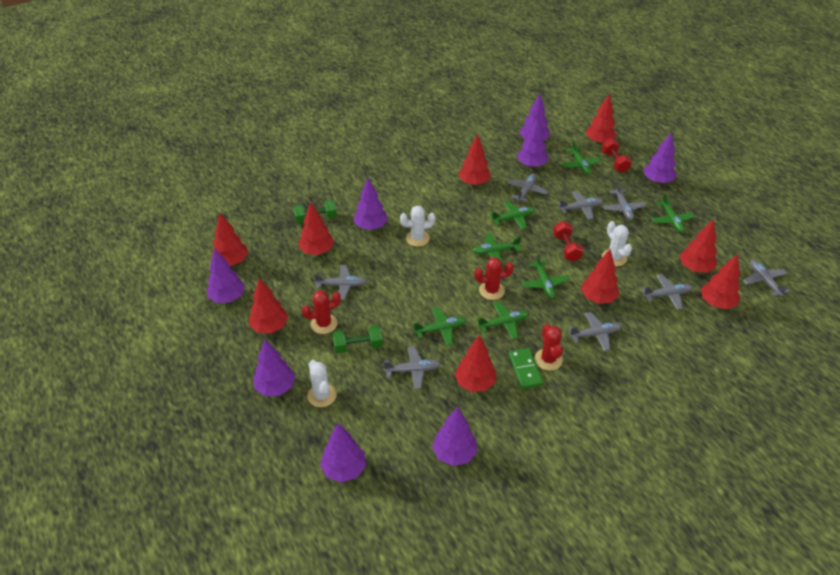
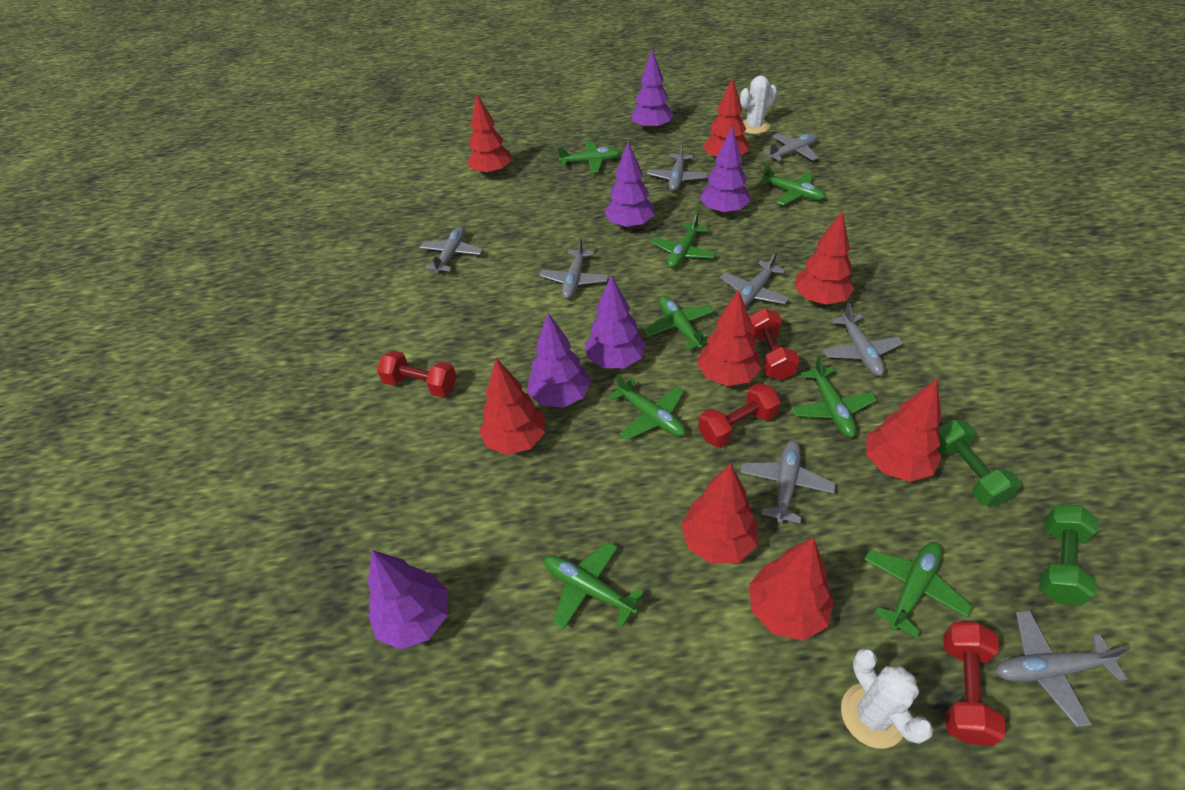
green domino: [509,348,543,389] = 1 -> none = 0
green plane: [413,307,466,345] [472,233,521,264] [477,302,529,339] [490,201,535,230] [522,254,569,298] [561,140,601,175] [651,193,695,232] = 7 -> [544,541,644,629] [557,141,621,173] [609,374,686,440] [644,296,714,351] [650,212,717,269] [759,164,826,205] [791,355,877,438] [864,542,973,638] = 8
purple tree: [207,248,245,303] [253,340,295,396] [320,423,366,483] [353,178,388,230] [432,407,477,466] [517,117,549,168] [519,94,550,141] [644,132,677,184] = 8 -> [368,550,448,649] [528,313,591,408] [585,275,646,368] [604,142,654,229] [631,50,674,132] [700,127,750,215] = 6
red cactus: [302,290,341,334] [474,257,514,300] [534,324,563,371] = 3 -> none = 0
red dumbbell: [553,221,584,262] [602,138,632,173] = 2 -> [377,351,457,397] [698,383,781,447] [749,308,800,380] [943,622,1006,746] = 4
red tree: [212,212,248,266] [249,278,288,333] [299,202,334,255] [455,335,496,392] [459,134,491,186] [581,249,619,304] [586,94,617,144] [680,219,717,273] [701,254,740,309] = 9 -> [467,93,511,176] [479,358,545,455] [681,463,758,564] [697,289,761,386] [703,77,749,157] [749,538,834,641] [794,211,854,305] [866,379,942,482] = 8
white cactus: [307,360,337,407] [400,205,435,247] [602,221,632,266] = 3 -> [740,76,777,134] [841,648,933,749] = 2

